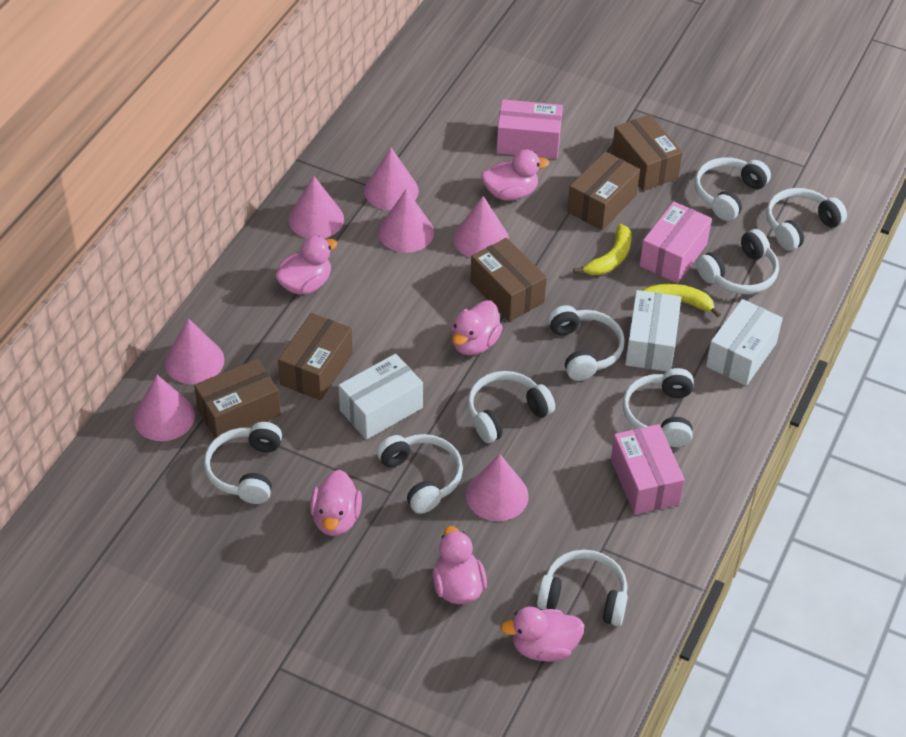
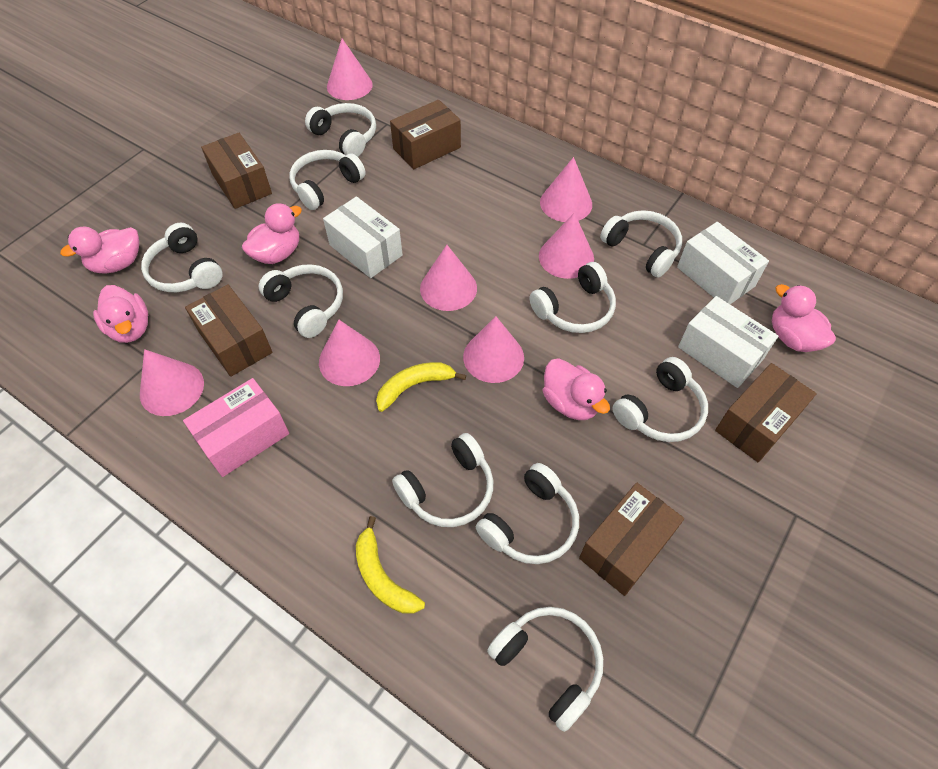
pink box: [496,99,563,159] [611,424,685,515] [640,202,712,283] = 3 -> [183,378,289,477] = 1
pink duck: [275,236,338,295] [310,470,362,536] [433,526,487,604] [452,300,503,355] [481,150,549,201] [501,607,585,662] = 6 -> [60,227,140,274] [93,285,148,343] [242,203,302,264] [543,358,610,420] [772,284,836,352] = 5
white headphones: [204,422,282,504] [377,434,463,514] [467,371,555,443] [537,550,628,626] [548,305,625,381] [622,368,693,447] [695,157,771,221] [696,229,779,294] [766,188,847,251] = 9 -> [141,223,223,292] [259,264,343,338] [290,150,366,210] [305,103,376,157] [392,433,493,527] [476,463,579,564] [487,607,603,732] [530,262,616,333] [600,210,682,278] [612,357,708,442] = 10

